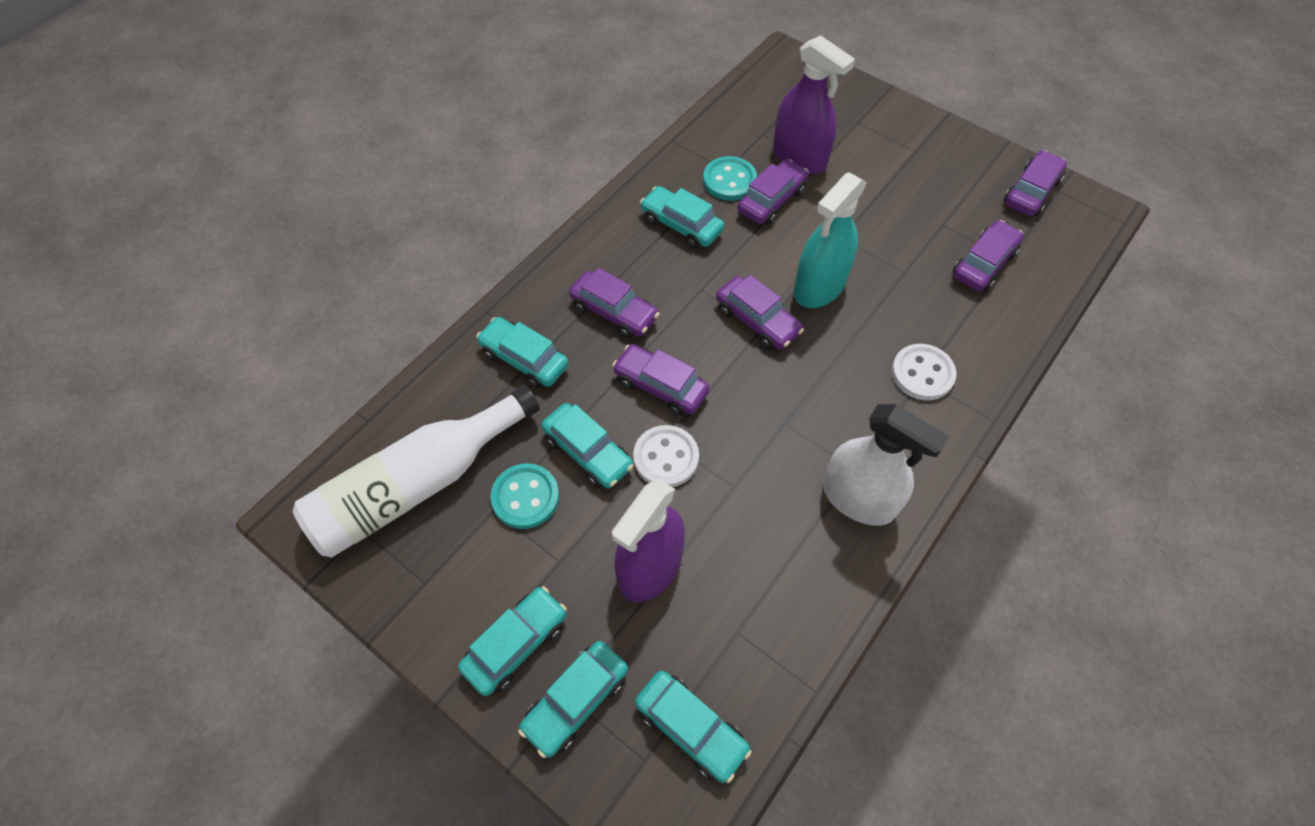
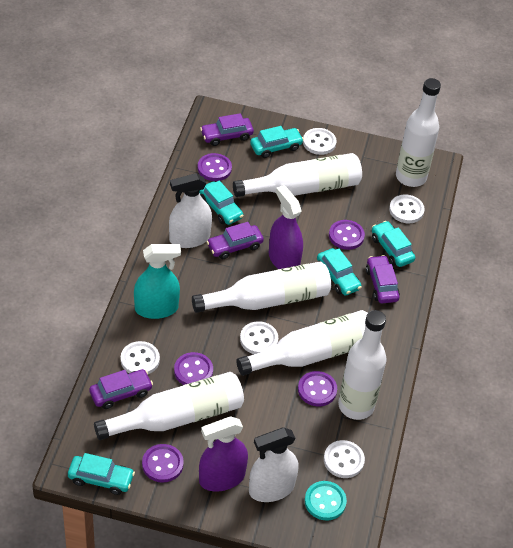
purple button: none = 0 -> [142,444,184,483] [174,352,213,385] [198,153,232,181] [298,371,337,406] [329,220,365,250] = 5
purple car: [569,268,660,338] [612,344,710,416] [716,275,804,350] [738,159,809,225] [953,220,1024,291] [1004,150,1067,216] = 6 -> [89,369,153,409] [200,113,254,146] [207,222,264,259] [366,255,400,303] = 4
turquoise button: [490,463,559,529] [703,156,757,201] = 2 -> [305,481,347,520] = 1
turquoise car: [458,586,567,696] [476,317,569,388] [518,641,628,758] [541,403,634,488] [635,671,752,783] [640,186,724,249] = 6 -> [68,453,135,495] [200,181,244,225] [250,126,304,158] [317,248,362,295] [372,221,415,267] = 5
white bottle: [293,385,540,558] = 1 -> [94,372,244,440] [192,261,331,313] [233,153,362,197] [236,310,368,376] [338,310,387,420] [396,78,441,187] = 6
white button: [633,425,699,487] [891,344,957,400] = 2 -> [121,341,160,375] [240,321,278,354] [303,128,337,155] [324,440,365,478] [389,194,425,223] = 5
white spray bottle: [823,404,949,526] = 1 -> [169,173,212,248] [249,427,299,502] = 2

